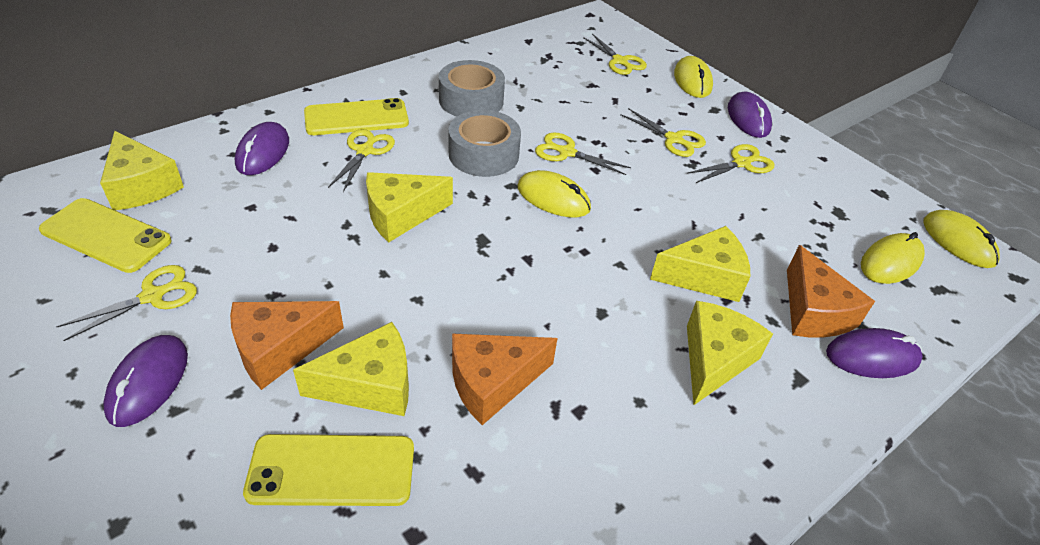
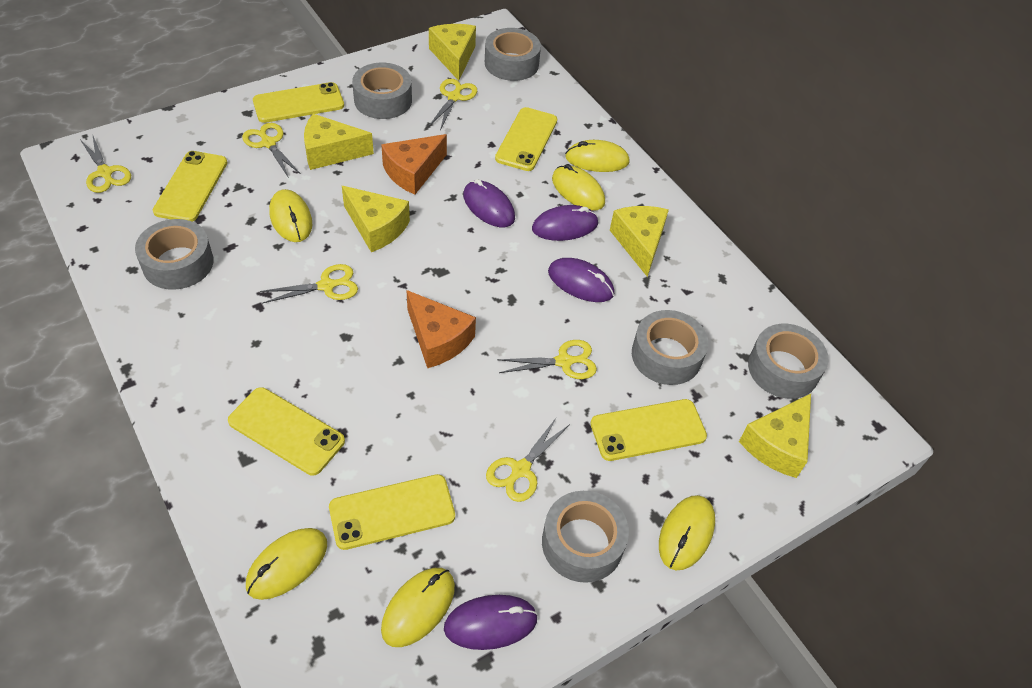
grey tape: [439,60,505,117] [449,110,521,177] = 2 -> [135,219,214,290] [352,63,412,119] [485,28,541,81] [542,491,629,583] [632,310,708,385] [748,324,829,399] = 6
orange cheese: [230,301,344,390] [452,333,558,425] [787,245,875,338] = 3 -> [381,134,447,195] [407,290,476,368] = 2
yellow mouse: [517,170,591,217] [674,56,713,98] [861,232,925,284] [923,210,1000,268] = 4 -> [246,528,327,600] [269,189,312,242] [381,568,455,647] [552,164,605,211] [565,140,630,172] [659,495,715,571] = 6
yellow phone: [39,198,172,273] [243,434,414,506] [304,98,409,135] = 3 -> [153,151,227,222] [228,387,345,475] [253,82,344,123] [329,474,455,550] [495,107,557,171] [591,399,707,461] = 6

